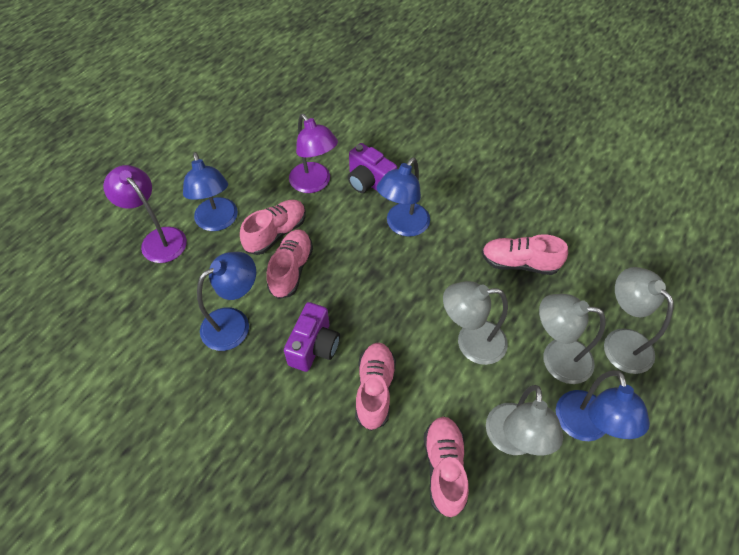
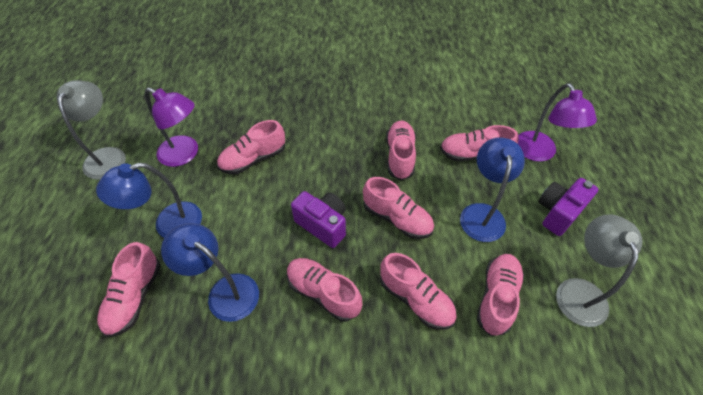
blue lamp: [183,152,238,231] [197,252,256,351] [377,157,430,237] [556,370,650,441] = 4 -> [96,163,202,238] [161,223,259,322] [460,138,525,242] = 3
grey lamp: [443,281,508,365] [486,385,563,455] [539,294,606,384] [604,267,674,374] = 4 -> [57,80,126,180] [556,214,642,327] = 2
pink shoe: [240,200,306,255] [267,229,313,299] [355,343,396,431] [424,417,469,518] [482,234,568,275] = 5 -> [97,242,161,337] [217,120,285,174] [287,258,362,321] [363,177,434,239] [380,253,457,330] [386,120,416,181] [440,125,518,161] [477,254,524,336] = 8

